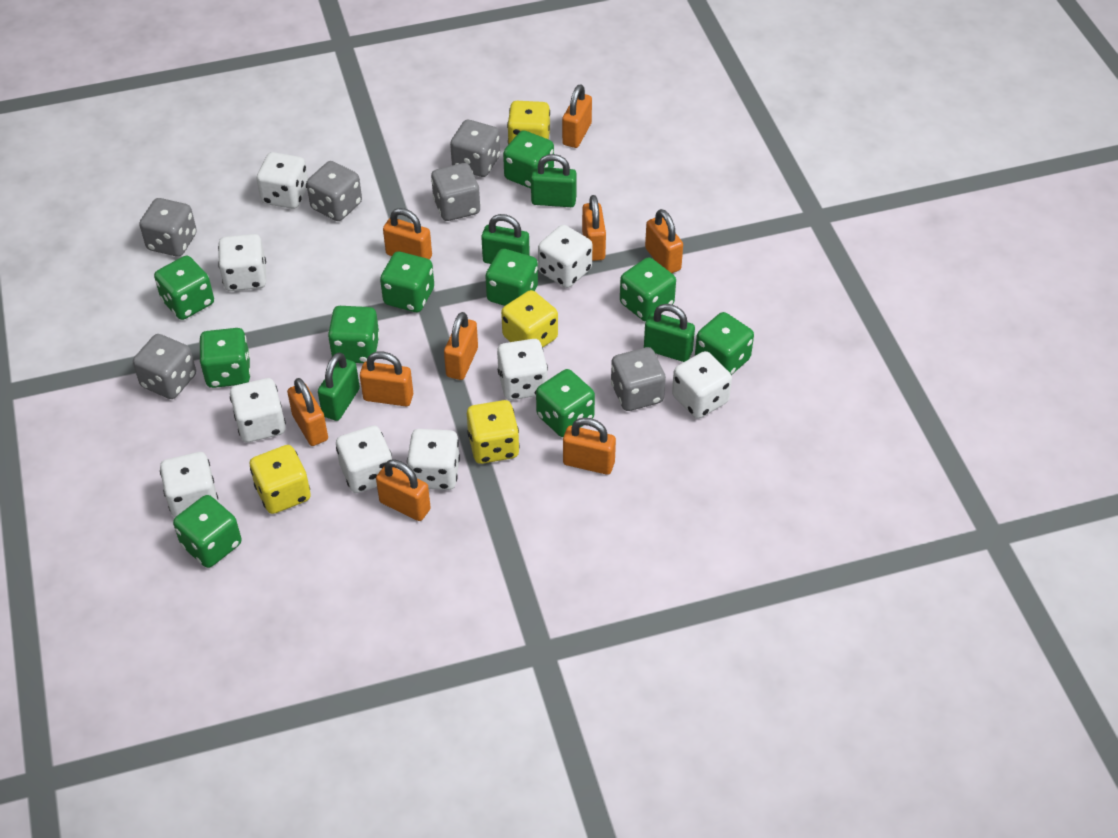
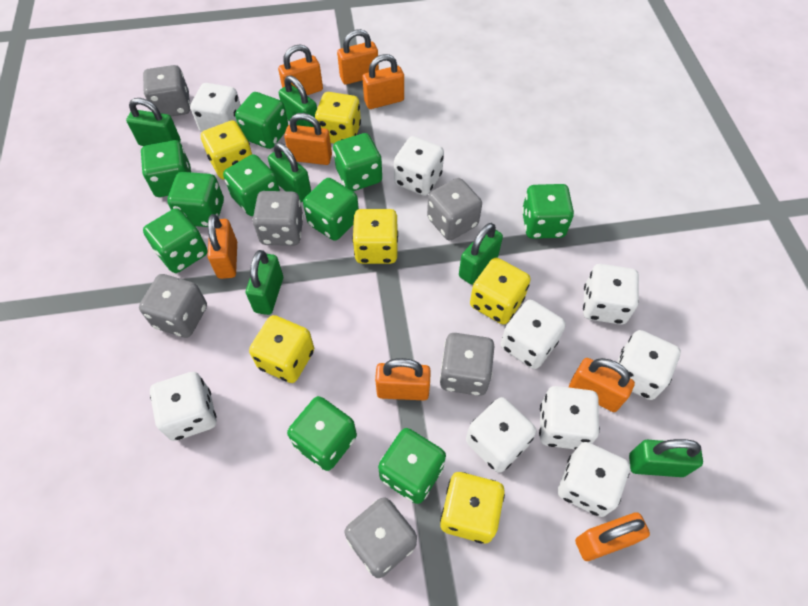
green padlock: [318,352,360,421] [481,214,530,264] [531,154,577,207] [644,304,695,362] = 4 -> [126,98,181,146] [246,250,283,315] [268,142,311,202] [279,75,317,127] [459,223,503,285] [629,439,703,477] = 6
orange padlock: [287,378,328,446] [360,352,413,406] [376,460,431,521] [383,208,432,260] [444,312,478,380] [562,84,592,148] [563,417,616,475] [582,195,606,261] [645,209,683,273] = 9 -> [207,214,237,279] [278,44,323,95] [284,113,332,165] [337,29,379,85] [362,54,404,109] [375,358,431,400] [569,358,635,412] [575,513,650,561] = 8
yellow dice: [250,445,311,514] [467,400,520,464] [501,290,558,347] [507,101,550,145] = 4 -> [201,120,252,180] [249,315,314,383] [315,92,361,144] [352,209,398,264] [440,472,505,543] [470,258,531,324] = 6

